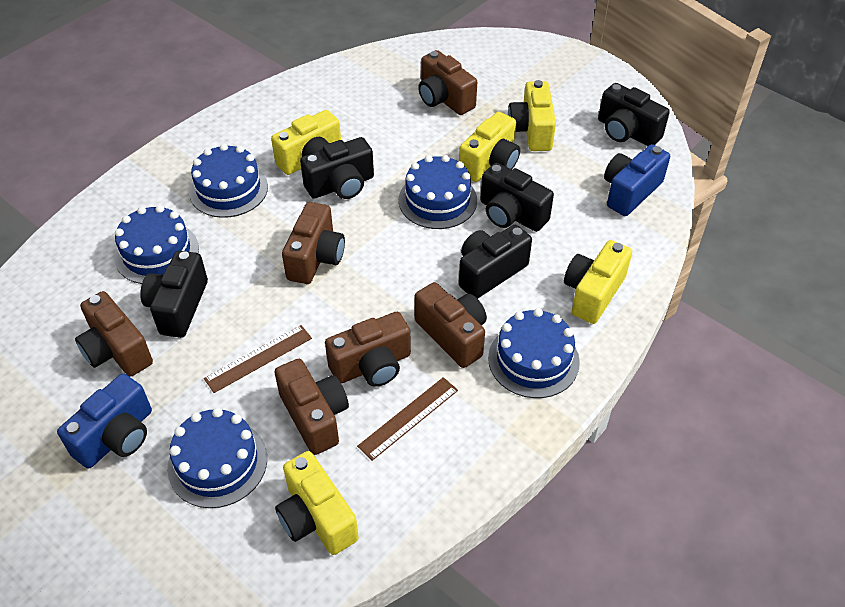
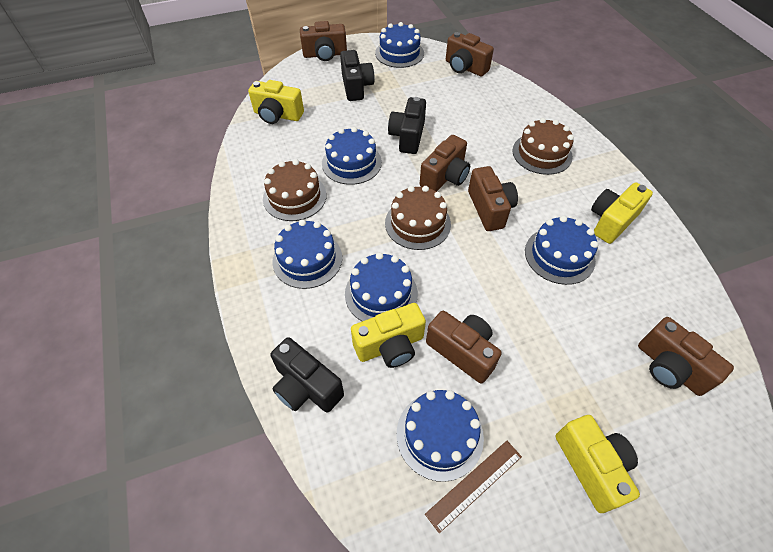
black camera: [140,251,208,338] [300,137,374,199] [459,225,532,299] [480,163,554,232] [598,83,670,146] = 5 -> [270,337,344,413] [340,50,374,101] [388,97,426,154] = 3
blue cake: [114,205,199,284] [167,408,267,508] [189,144,268,218] [399,155,477,229] [488,308,580,398] = 5 -> [272,219,342,289] [322,127,382,185] [345,252,418,321] [375,22,424,68] [397,390,484,482] [525,216,598,285] = 6
blue camera: [57,373,152,468] [604,144,670,216] = 2 -> none = 0
brown cake: none = 0 -> [263,159,326,221] [385,186,451,250] [513,118,574,175] = 3
brown ruler: [204,325,312,393] [357,377,458,461] = 2 -> [425,441,522,533] = 1
yellow camera: [271,110,341,175] [275,451,359,555] [459,112,520,182] [508,80,556,151] [564,240,632,324] = 5 -> [248,80,304,124] [351,303,426,368] [556,415,640,513] [591,182,653,244] = 4

